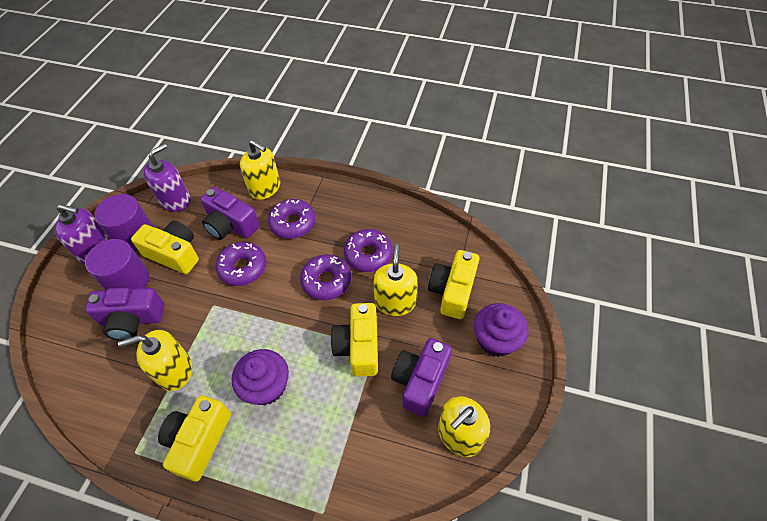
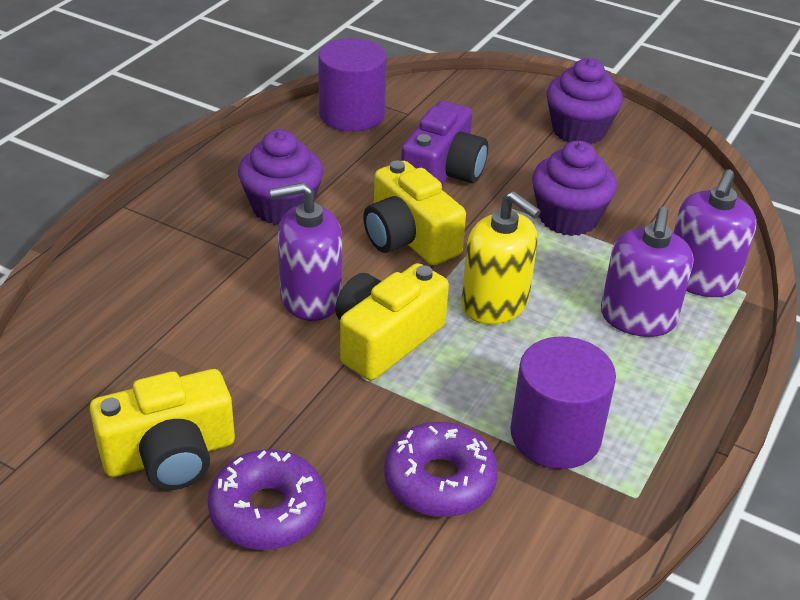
purple camera: [85,287,165,341] [200,187,260,240] [391,338,452,417] = 3 -> [401,101,488,185] = 1
purple cupcake: [232,349,289,405] [474,303,529,357] = 2 -> [238,130,323,225] [532,141,617,236] [547,58,623,144] = 3
purple donut: [216,242,267,286] [268,199,315,239] [300,255,351,300] [344,229,393,272] = 4 -> [207,450,326,550] [384,422,498,517] = 2
purple soap dispenser: [55,204,110,264] [143,144,191,212] = 2 -> [270,182,342,321] [601,207,693,337] [674,170,757,297] = 3
yellow camera: [131,221,199,274] [158,395,231,482] [331,303,378,377] [428,250,479,319] = 4 -> [90,369,235,490] [335,263,449,381] [363,161,466,265] = 3
yellow soap dispenser: [118,330,192,391] [240,140,280,200] [373,244,418,316] [438,396,490,457] = 4 -> [461,191,541,324] = 1

